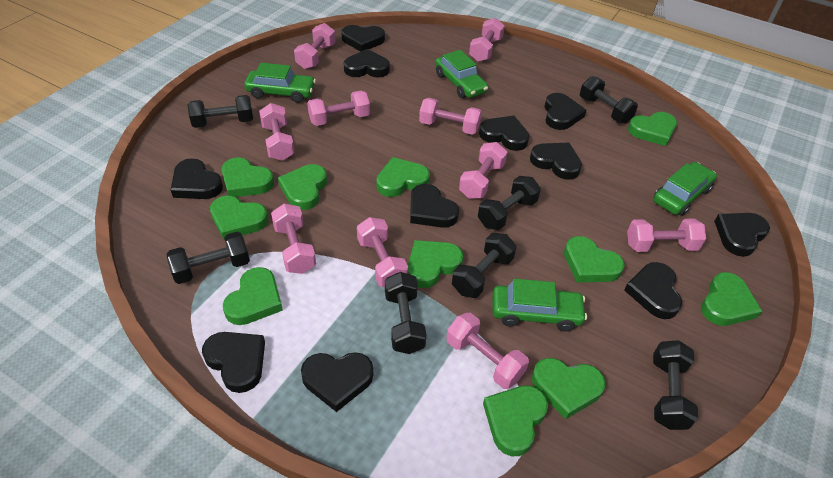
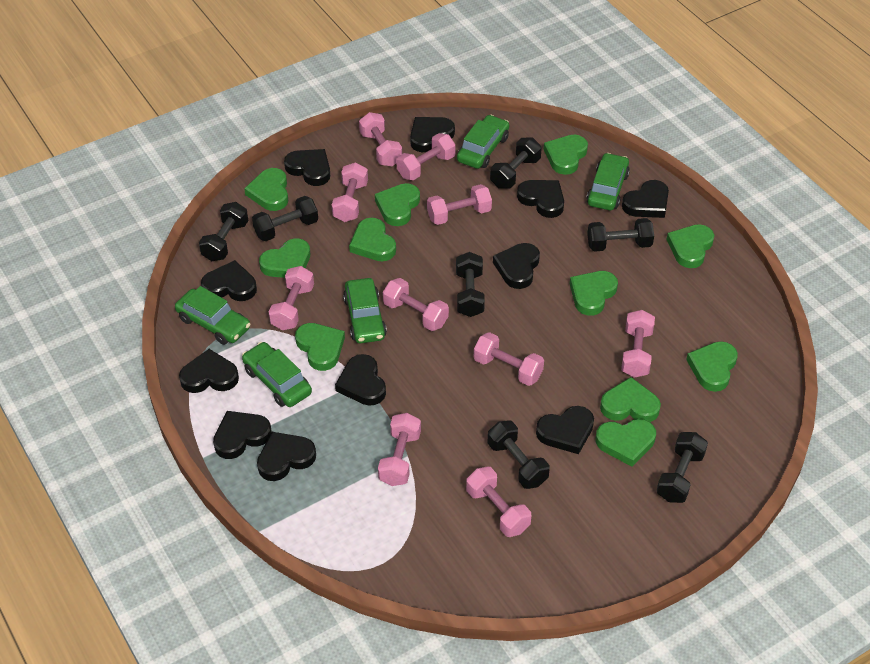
green car: [244,63,316,103] [435,50,488,98] [493,278,587,331] [653,162,717,216] = 4 -> [175,286,251,345] [242,342,312,407] [343,278,387,343] [457,115,509,169] [586,153,630,210] = 5

